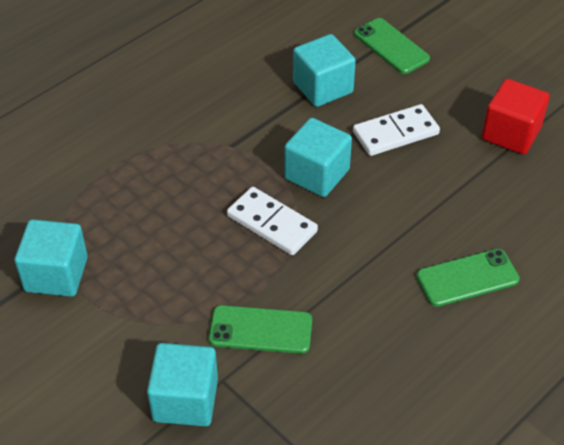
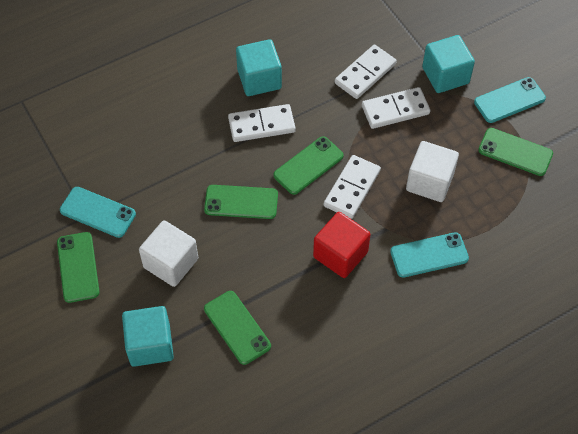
green phone: [209,305,312,354] [354,18,430,74] [416,249,520,307] = 3 -> [57,232,100,303] [204,185,278,219] [204,291,271,365] [274,136,344,195] [478,128,553,176] = 5
turquoise cube: [15,219,88,297] [147,343,218,427] [284,118,352,197] [293,34,356,107] = 4 -> [122,306,174,367] [236,39,282,96] [422,35,475,93] = 3
turquoise phone: none = 0 -> [60,187,136,238] [390,232,469,278] [474,77,546,123] = 3
white cube: none = 0 -> [139,220,198,287] [406,141,459,202] = 2
white domino: [227,187,318,255] [353,104,440,156] = 2 -> [228,104,296,142] [324,155,381,219] [335,45,396,99] [362,87,430,129] = 4

